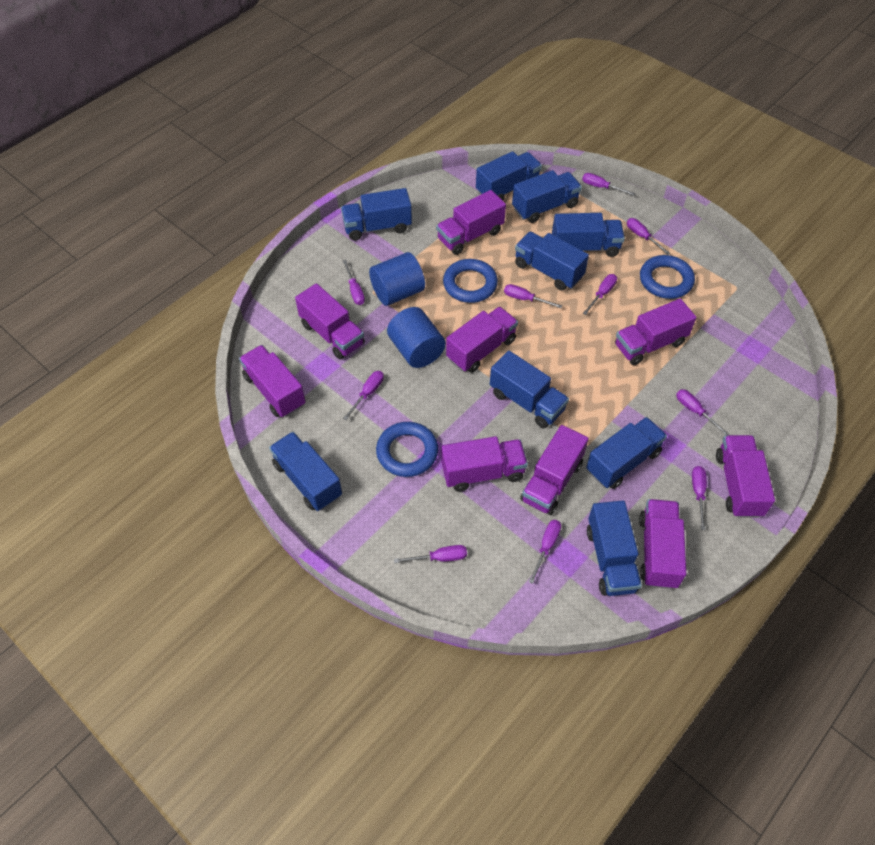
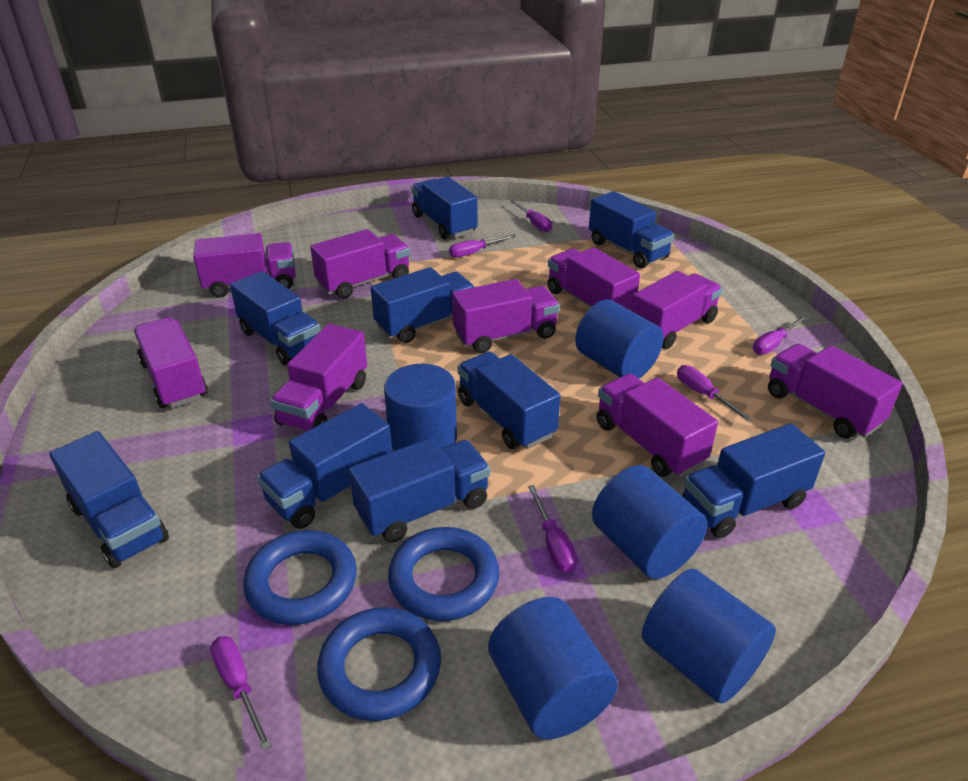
blue cylinder: [369,252,425,306] [387,307,446,368] = 2 -> [384,364,457,451] [488,597,618,739] [575,299,664,379] [592,465,708,579] [642,569,776,703] = 5
purple screwdriver: [343,260,365,305] [343,371,384,420] [394,545,467,563] [504,284,562,308] [529,520,561,584] [582,173,635,196] [583,274,617,315] [627,218,670,255] [676,389,730,436] [692,466,707,530] = 10 -> [210,636,272,751] [449,235,516,258] [511,200,552,232] [528,485,577,573] [677,365,752,421] [753,316,807,355] = 6

